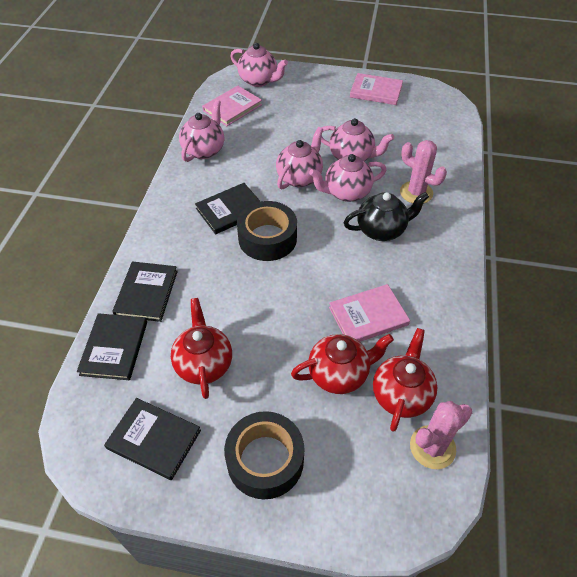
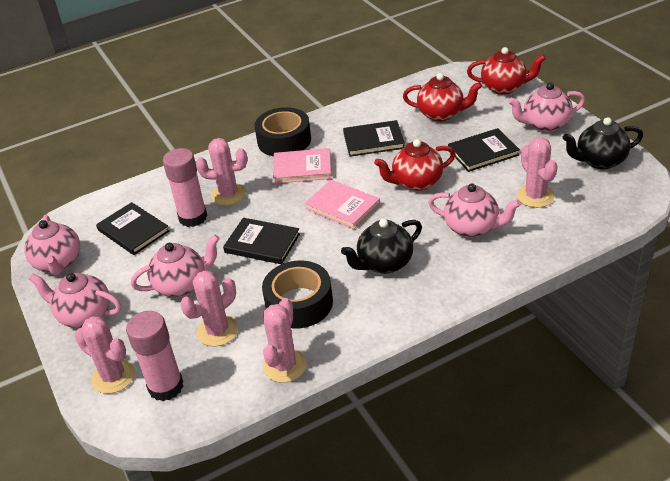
black teapot: [343,192,429,241] = 1 -> [341,219,422,274] [563,117,643,169] = 2
pink book: [202,86,262,126] [329,284,410,342] [350,73,403,105] = 3 -> [273,148,332,184] [305,180,380,229] = 2
pink cactus: [400,140,447,204] [410,401,472,469] = 2 -> [75,316,135,394] [180,270,238,346] [196,138,247,205] [263,298,307,383] [517,137,558,208] = 5
pink glue stick: none = 0 -> [126,311,183,401] [163,148,207,227] = 2

